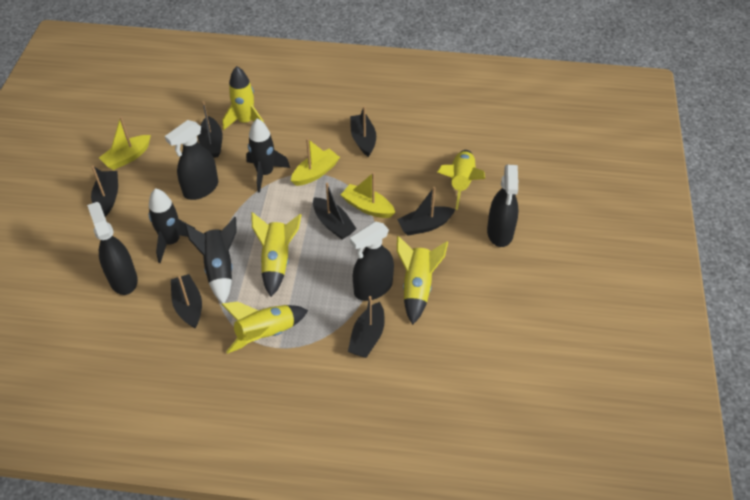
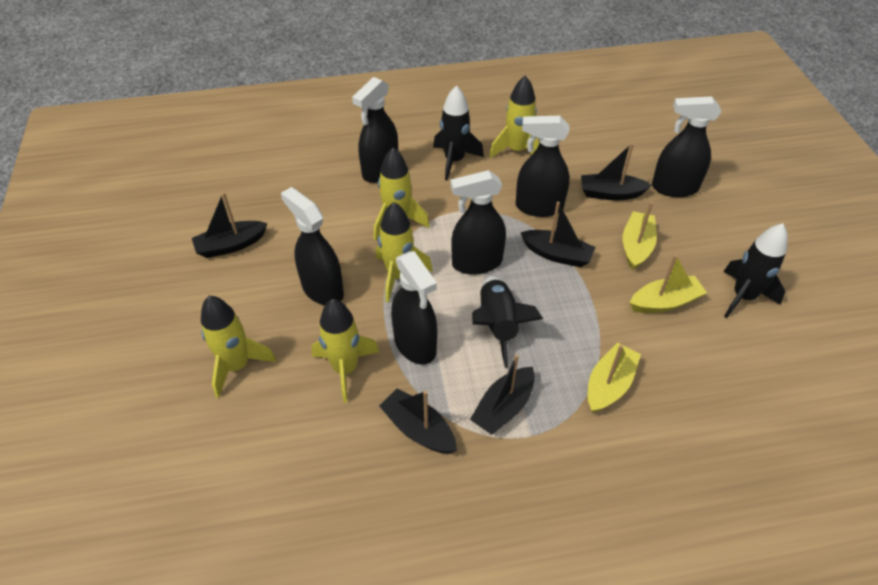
black boat: [91,166,118,217] [171,274,202,329] [198,101,223,158] [313,183,357,239] [348,296,385,358] [350,106,376,157] [397,187,455,236] = 7 -> [192,192,267,258] [379,388,457,454] [470,354,535,435] [521,202,596,267] [581,143,652,201] = 5
black spray bottle: [87,202,138,295] [165,120,218,200] [350,222,394,301] [487,165,519,247] = 4 -> [281,187,344,305] [352,77,398,183] [391,251,437,365] [450,170,506,275] [516,116,570,217] [652,96,721,197] = 6

